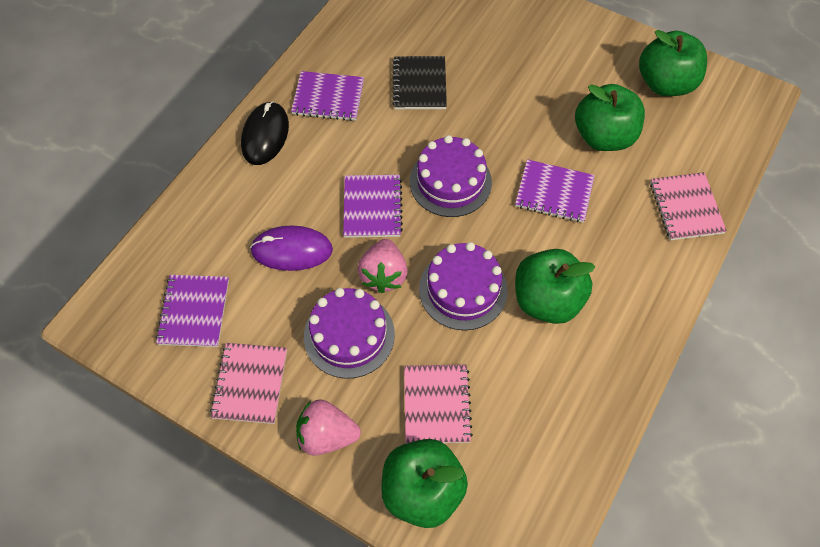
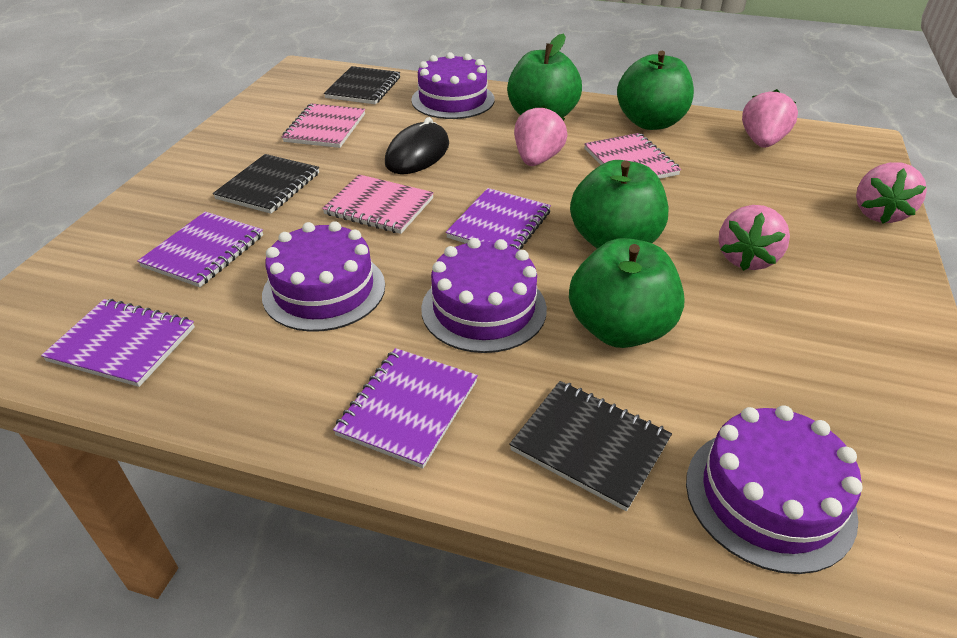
black notebook: [392,56,447,109] = 1 -> [213,154,319,214] [324,66,400,104] [509,381,672,511] = 3
pink strawberry: [296,399,361,456] [357,239,408,293] = 2 -> [514,105,568,166] [718,205,790,271] [742,89,798,148] [856,162,927,224] = 4
purple cake: [304,288,395,379] [410,135,492,217] [419,242,508,330] = 3 -> [262,221,385,332] [411,52,495,119] [421,238,547,353] [686,405,862,574] = 4
purple mouse: [250,226,333,271] = 1 -> none = 0

